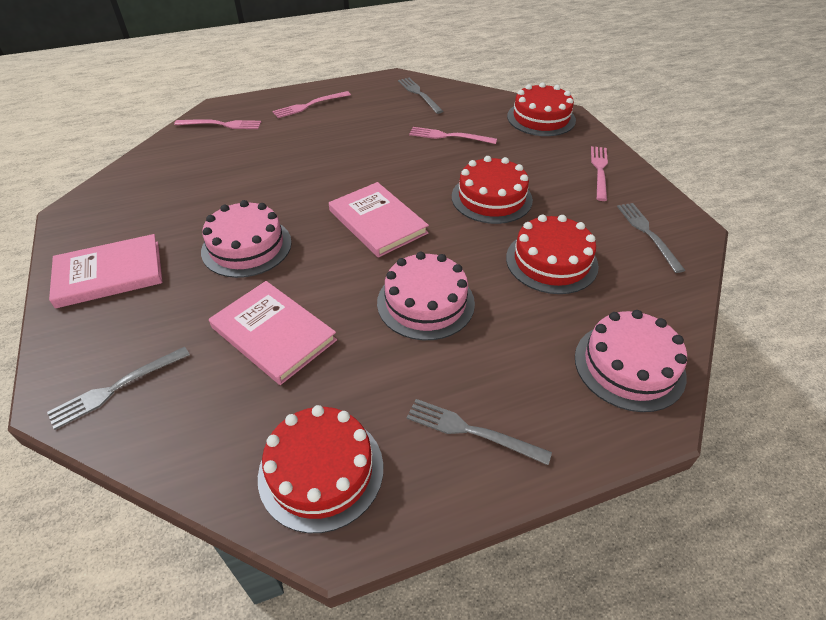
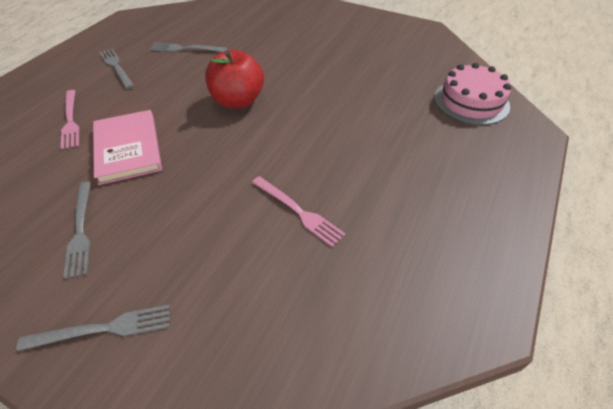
pink book: [49,234,163,309] [209,281,337,385] [329,182,429,258] = 3 -> [93,110,162,185] = 1
pink cake: [201,200,292,278] [377,252,475,340] [575,310,687,412] = 3 -> [434,63,511,125] = 1
pink fork: [174,119,261,129] [273,91,351,118] [409,127,497,144] [591,146,608,201] = 4 -> [61,90,79,150] [252,176,345,247] = 2
red apple: none = 0 -> [205,50,264,109] = 1
red cake: [258,405,383,533] [452,156,533,224] [506,215,599,294] [507,82,576,136] = 4 -> none = 0

